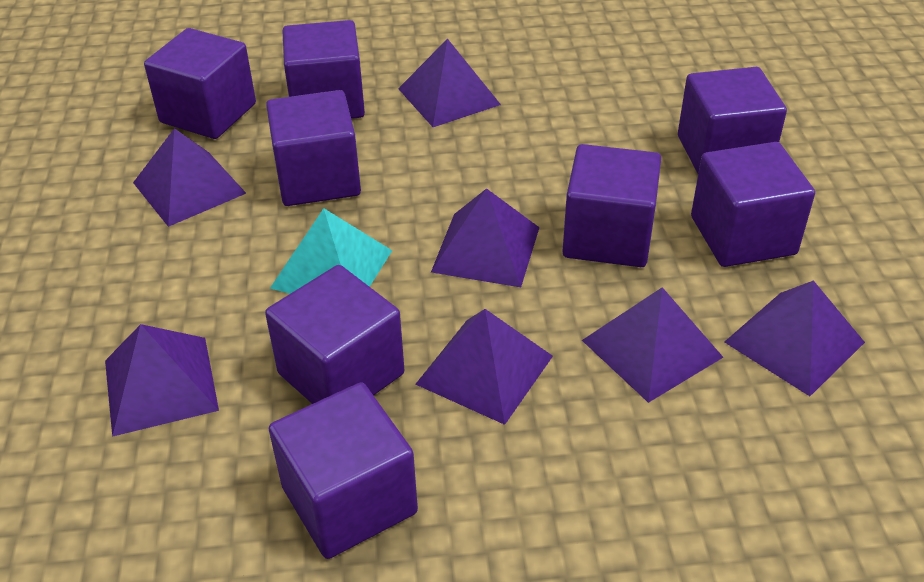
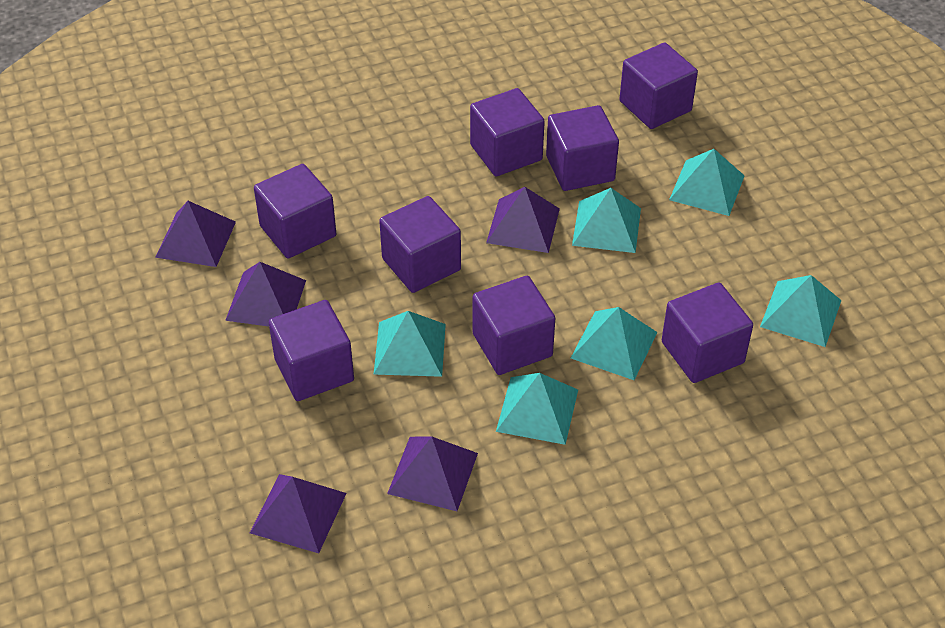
purple pyramid: [105,324,219,437] [133,128,246,227] [398,39,501,127] [415,309,553,425] [431,188,540,287] [582,287,723,403] [725,280,865,396] = 7 -> [155,201,236,267] [225,262,306,327] [250,474,347,553] [387,436,478,511] [486,187,560,253] = 5
turquoise pyramid: [270,208,392,294] = 1 -> [374,311,446,377] [496,373,578,445] [571,307,658,380] [572,188,641,253] [669,149,745,216] [760,275,842,347] = 6

